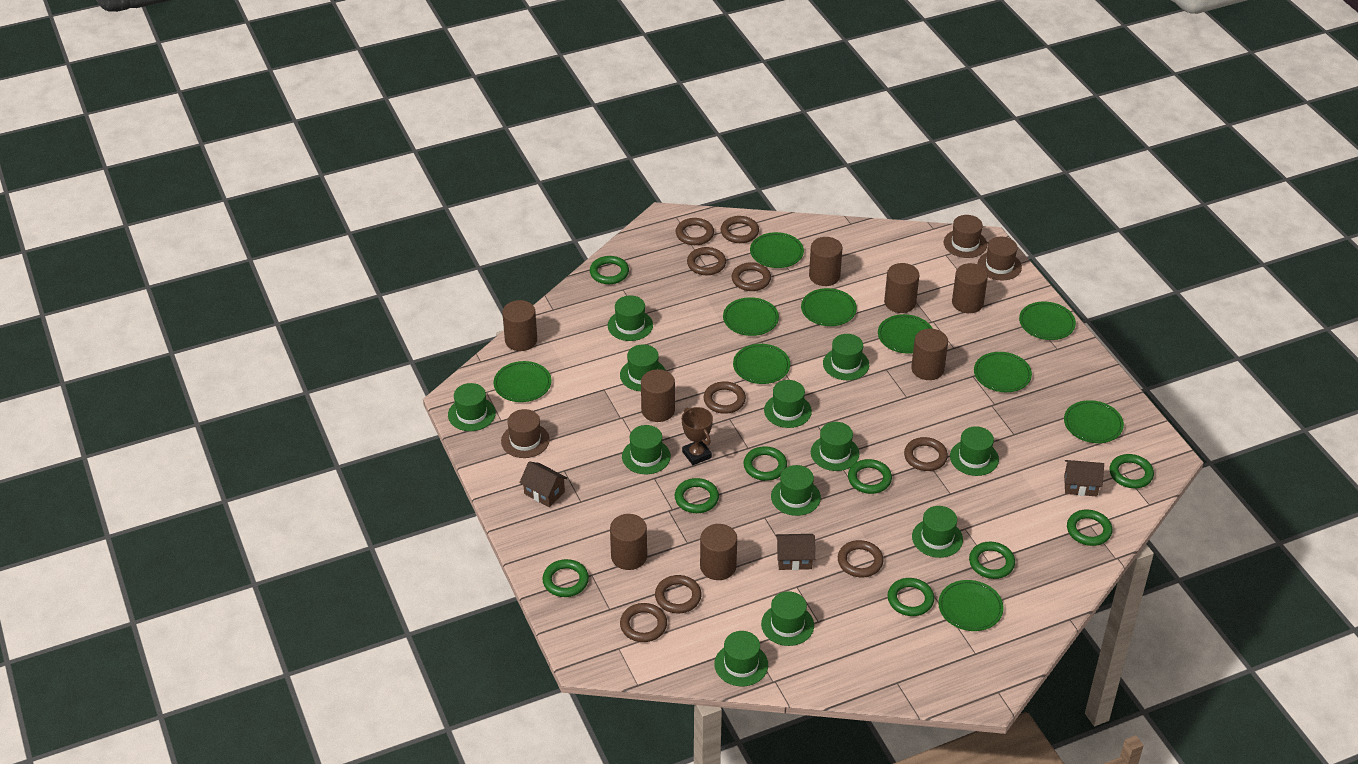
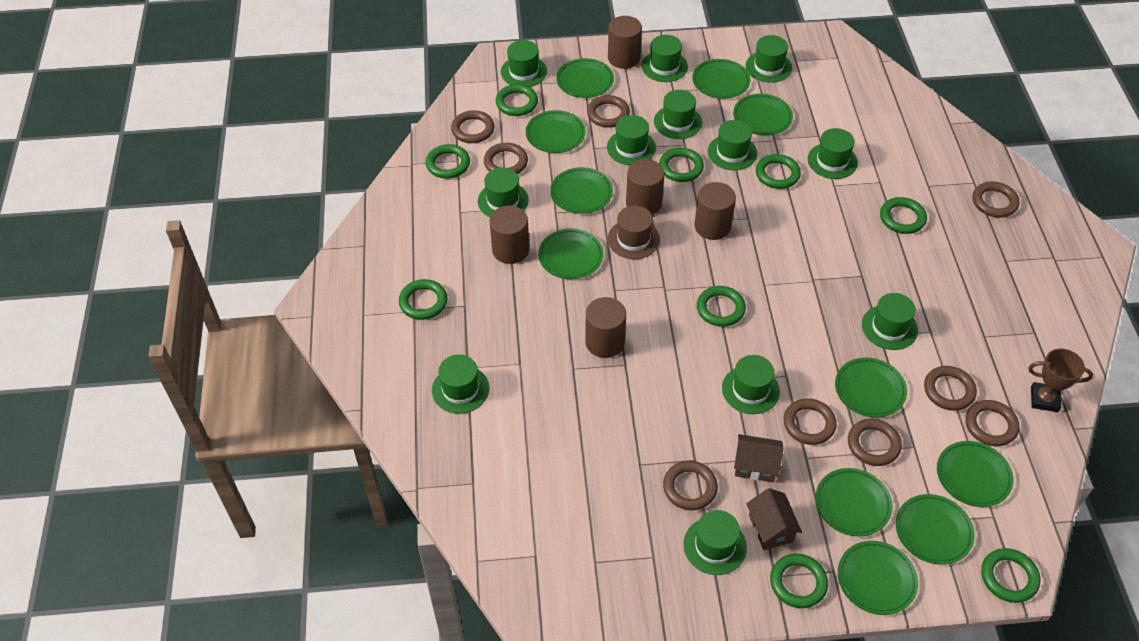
brown cylinder: [502,300,537,351] [610,514,647,570] [641,369,675,422] [700,524,737,580] [809,237,842,286] [884,263,919,313] [911,329,948,380] [952,263,988,313] = 8 -> [490,206,529,264] [585,297,626,358] [608,16,642,69] [626,159,665,215] [694,182,736,240] = 5
brown hat: [501,409,550,458] [944,215,987,258] [978,237,1022,281] = 3 -> [608,206,660,259] = 1
brown house: [519,461,568,507] [776,534,815,570] [1064,460,1104,496] = 3 -> [734,434,783,482] [746,488,802,550] = 2
green plate: [494,361,551,402] [723,297,779,336] [733,344,790,384] [750,232,804,268] [801,288,857,326] [878,314,933,354] [938,580,1004,631] [974,352,1032,392] [1019,302,1076,340] [1064,400,1124,443] = 10 -> [526,110,586,153] [538,229,604,279] [550,167,613,214] [556,58,614,98] [692,59,750,99] [733,94,793,136] [815,468,893,536] [835,358,907,417] [838,541,918,615] [896,494,975,565] [937,441,1014,507] = 11

